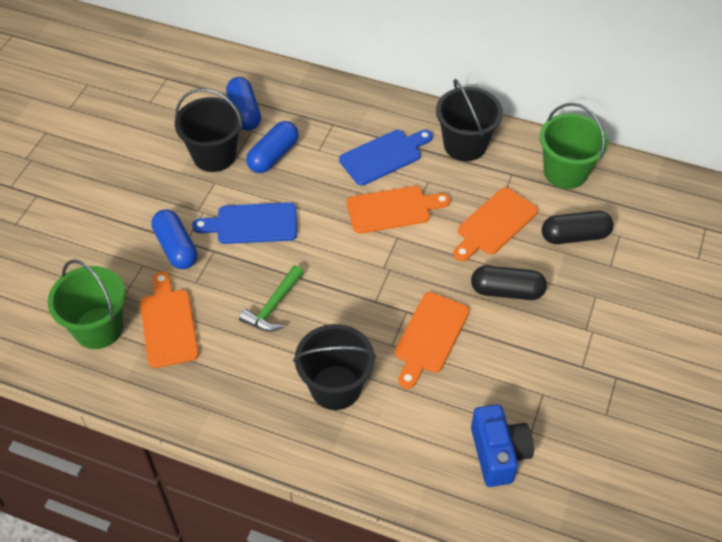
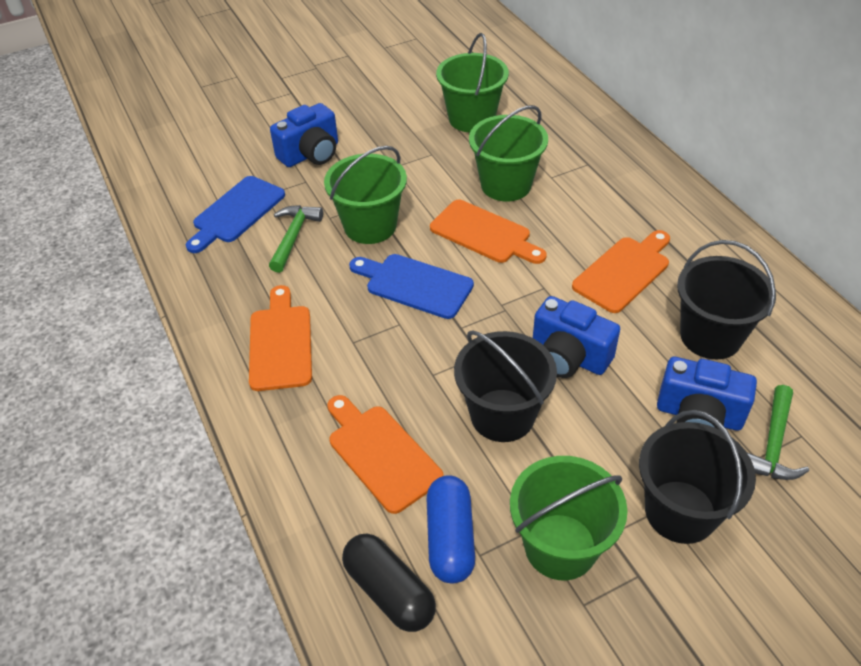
black capsule: [471,266,547,300] [542,211,614,244] = 2 -> [342,533,436,632] = 1
blue camera: [471,404,534,487] = 1 -> [270,103,338,167] [533,296,620,378] [657,357,757,431] = 3
blue capsule: [151,209,197,269] [226,77,261,131] [246,121,299,173] = 3 -> [427,475,475,584] = 1
green bucket: [48,260,126,349] [540,103,609,189] = 2 -> [324,146,407,244] [436,33,509,133] [469,105,548,201] [510,456,627,580] = 4
green hammer: [239,265,304,332] = 1 -> [269,205,323,273] [747,385,809,480] = 2

